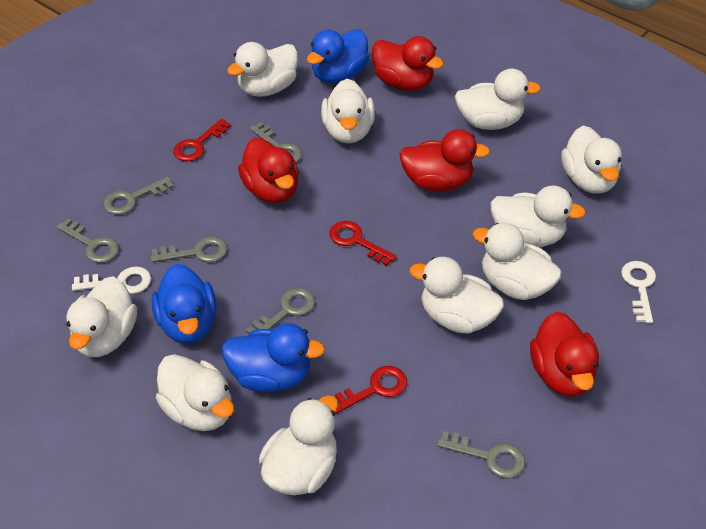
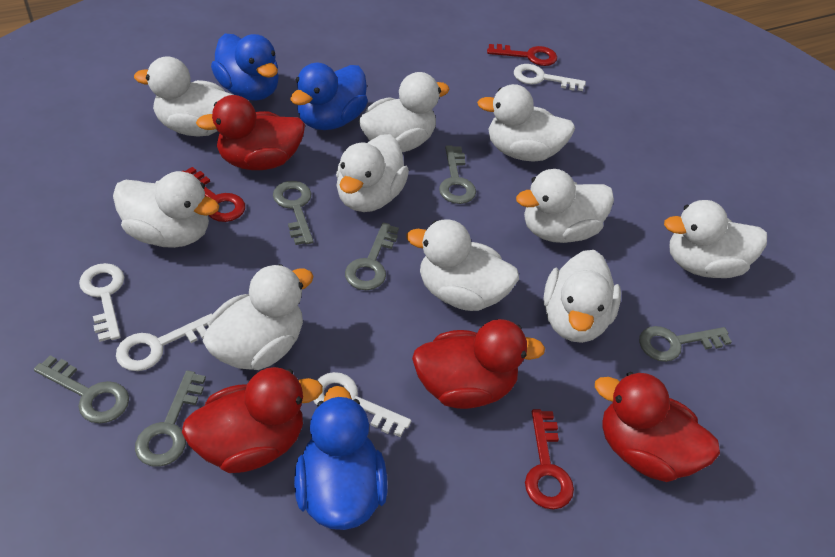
white key: [72,266,151,294] [621,261,656,323] = 2 -> [79,263,124,342] [116,314,212,371] [313,372,411,437] [514,64,586,91] = 4

